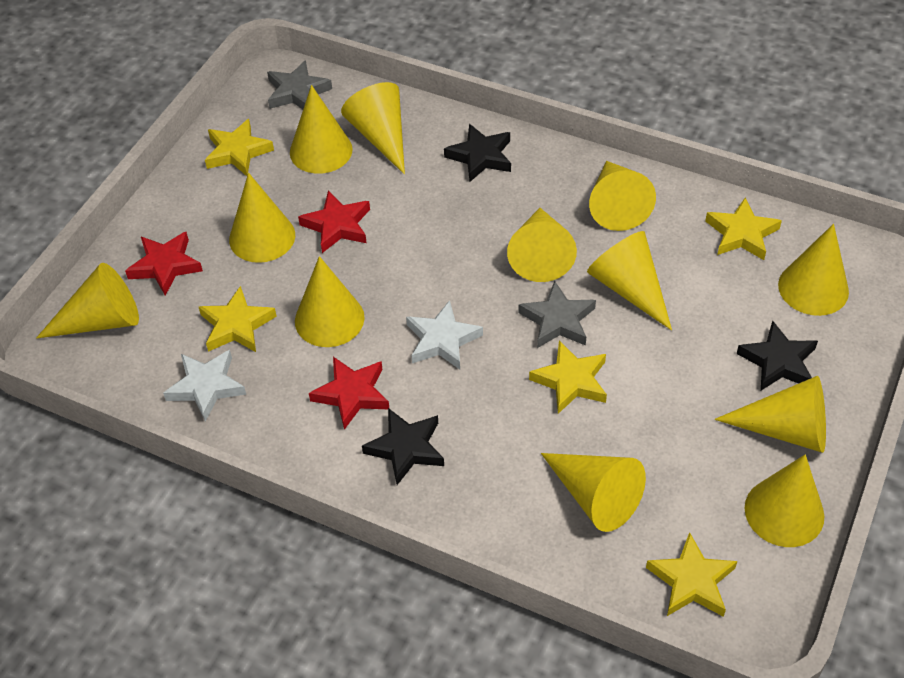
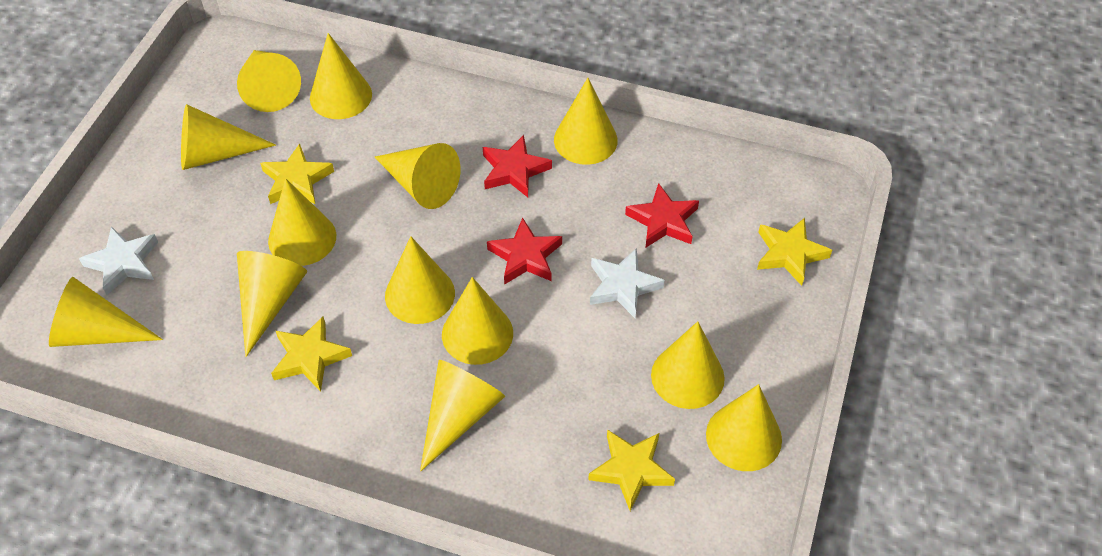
black star: [362,408,444,485] [444,124,511,182] [736,320,818,390] = 3 -> none = 0
grey star: [267,60,332,109] [518,281,596,348] = 2 -> none = 0
yellow cone: [36,263,139,339] [229,173,295,263] [290,85,353,174] [295,256,365,347] [341,82,405,174] [507,208,577,282] [541,453,646,532] [587,231,672,330] [589,161,656,231] [714,376,826,453] [745,454,824,547] [778,224,849,316] = 12 -> [49,277,163,347] [181,104,276,170] [237,50,301,112] [237,251,307,357] [268,178,336,266] [310,33,372,119] [375,143,460,209] [385,236,455,324] [420,360,505,471] [442,277,513,365] [554,78,618,165] [651,321,725,409] [706,384,782,471] = 13
yellow star: [199,286,277,352] [205,119,274,176] [529,341,607,414] [646,532,738,617] [705,198,782,260] = 5 -> [260,144,334,205] [271,316,352,392] [588,430,675,511] [757,218,832,286] = 4

